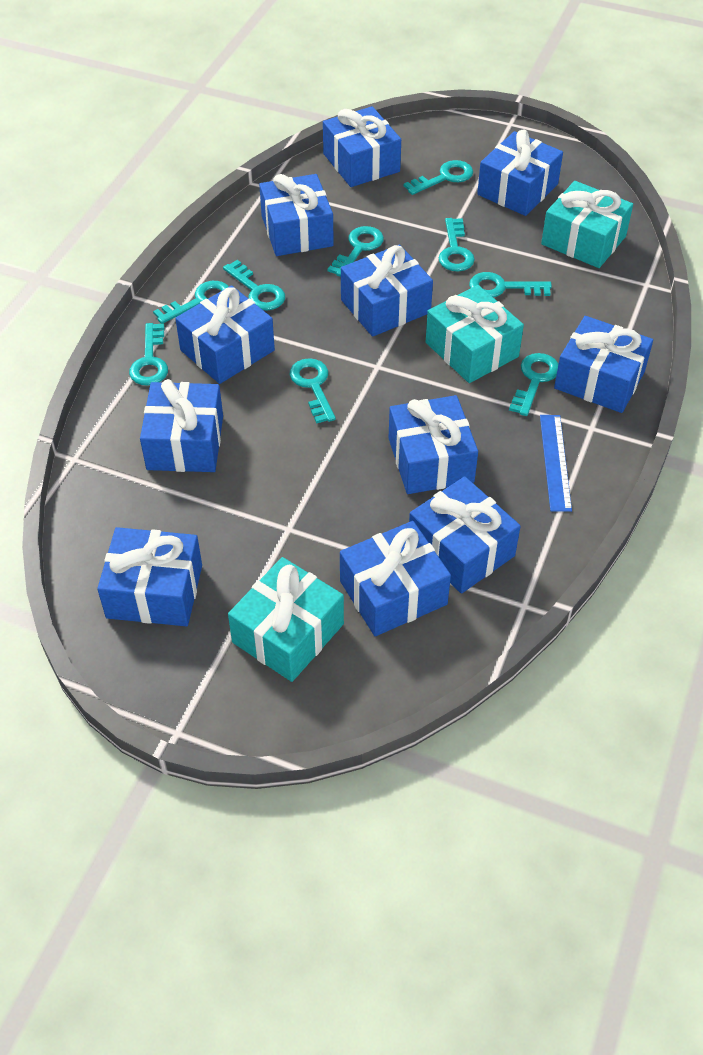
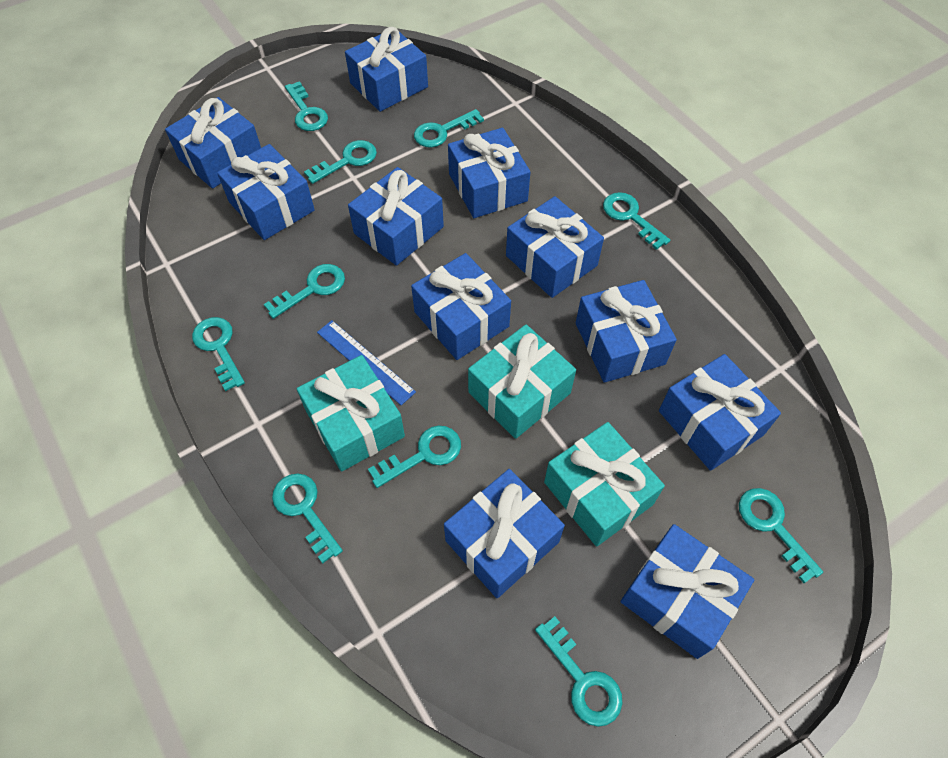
turquoise key: [129,323,168,386] [153,281,229,324] [223,260,285,310] [290,358,336,424] [328,226,384,277] [404,160,473,195] [438,218,475,272] [469,272,552,297] [509,353,558,416] = 9 -> [192,317,245,391] [264,264,345,319] [272,474,343,564] [285,81,328,131] [304,140,377,184] [368,426,461,488] [414,109,484,148] [535,616,623,727] [603,192,670,250] [739,488,823,583] = 10

